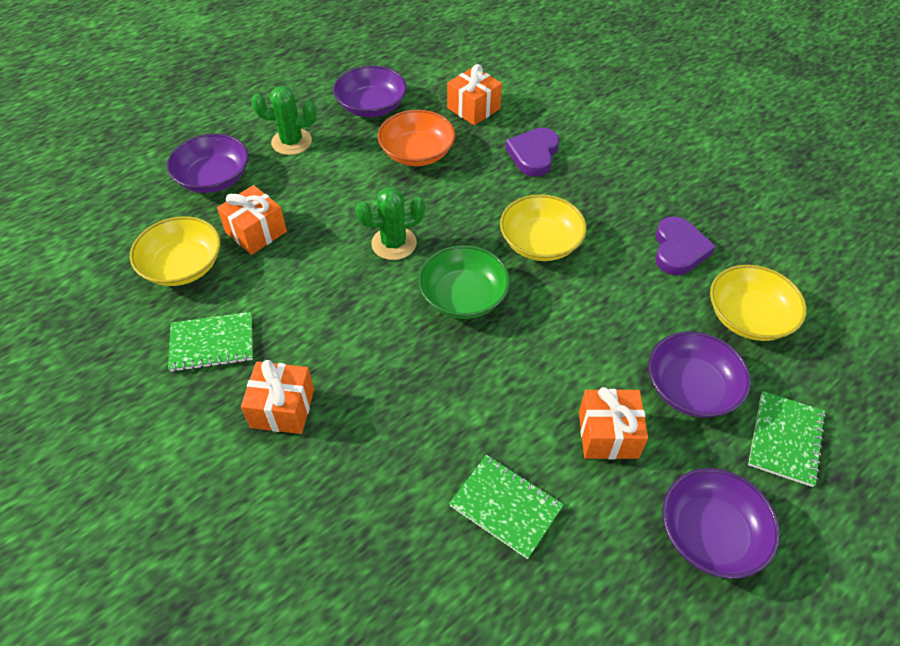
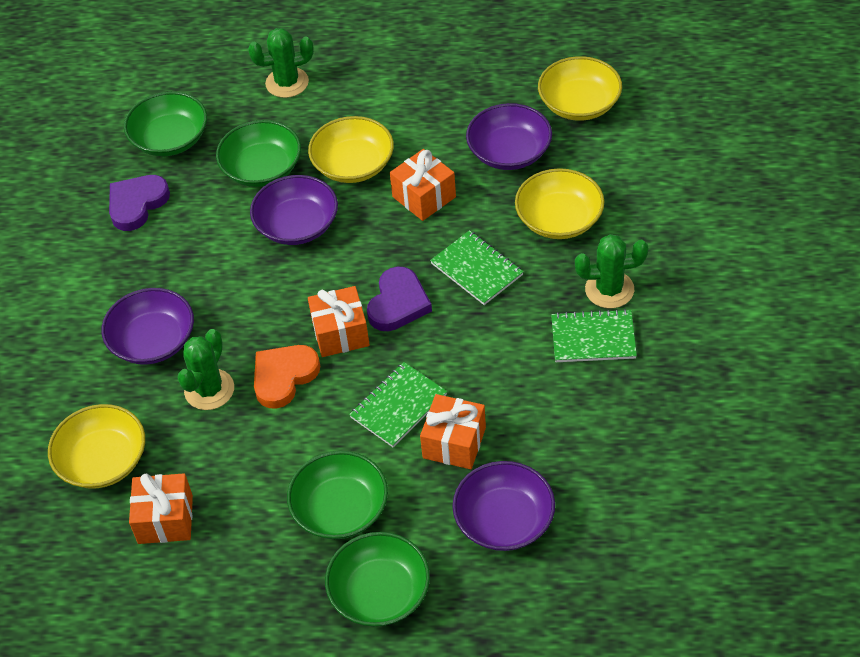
green bowl: [418,245,510,319] = 1 -> [124,92,207,156] [216,120,301,187] [287,451,388,539] [325,532,430,627] = 4
green cactus: [252,86,316,155] [356,187,425,260] = 2 -> [178,329,234,410] [248,28,314,98] [575,234,648,308] = 3
orange bowl: [378,110,455,166] = 1 -> none = 0
orange heart: none = 0 -> [254,345,320,409] = 1
yellow bowl: [130,216,221,286] [500,194,587,261] [710,265,807,341] = 3 -> [48,404,145,489] [308,116,394,183] [515,168,605,239] [538,56,622,121] = 4

